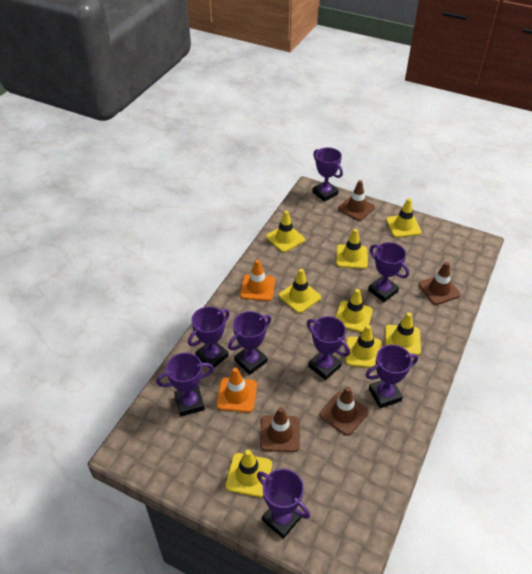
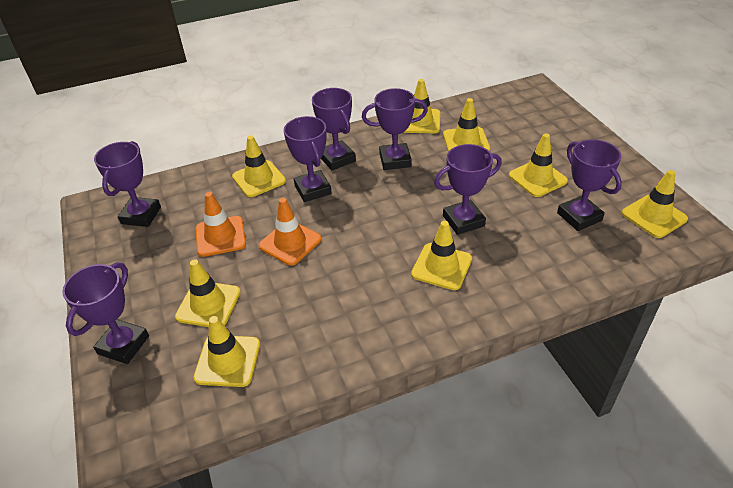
brown traffic cone: [260,407,300,452] [319,387,368,436] [338,180,375,221] [418,262,461,305] = 4 -> none = 0
purple trophy: [156,353,214,416] [188,306,230,368] [228,311,271,375] [257,468,310,539] [307,316,350,380] [312,147,343,202] [365,344,418,408] [368,242,409,302] = 8 -> [62,262,149,364] [94,141,161,227] [284,116,332,202] [312,88,356,171] [362,88,428,170] [434,144,502,235] [557,139,622,231] = 7

